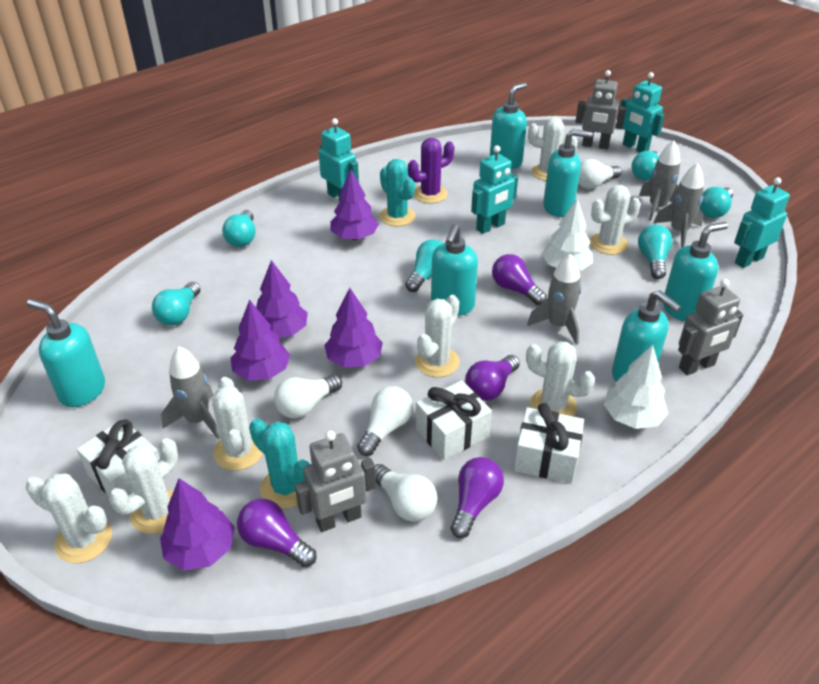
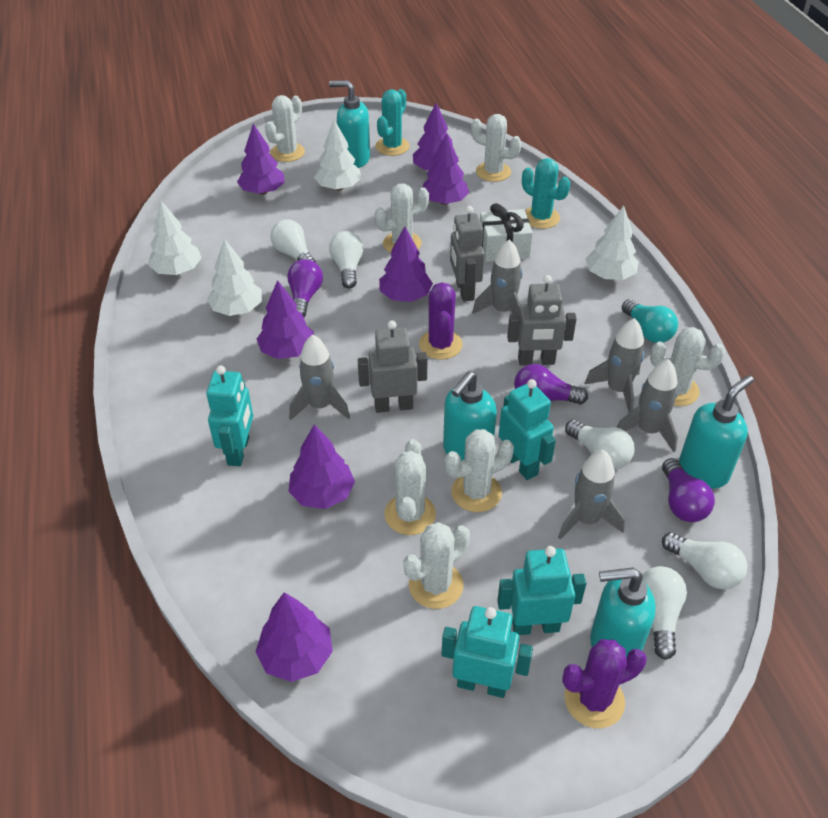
grey rocket: [161,347,221,440] [527,253,581,345] [639,141,680,221] [653,163,704,248] = 4 -> [289,334,350,420] [472,239,522,314] [558,450,625,539] [585,318,645,413] [617,359,678,452] = 5
purple cactus: [408,138,455,204] = 1 -> [419,282,463,360] [562,639,647,728] = 2
purple light bulb: [237,499,316,567] [450,457,504,538] [465,355,520,401] [492,254,547,305] = 4 -> [287,259,323,317] [514,364,588,405] [662,458,715,522] = 3
purple tree: [160,478,235,571] [230,300,290,381] [256,260,308,338] [324,288,383,367] [330,169,379,240] = 5 -> [237,123,285,195] [256,592,333,682] [257,280,314,359] [288,424,355,509] [379,226,433,302] [413,103,458,170] [422,133,469,205] = 7
turquoise light bulb: [152,282,200,326] [222,210,256,247] [405,239,443,292] [631,151,660,181] [638,225,673,279] [699,187,733,218] = 6 -> [622,299,678,343] = 1
turquoise soap dispenser: [27,299,105,407] [431,224,478,316] [490,83,527,169] [543,129,593,217] [612,290,681,382] [663,222,728,322] = 6 -> [329,80,370,168] [443,371,497,460] [590,568,656,657] [679,375,754,489] = 4
white gift: [77,419,160,495] [416,380,492,460] [514,403,584,483] = 3 -> [480,203,533,262] = 1
white light bulb: [274,375,342,418] [357,386,413,456] [375,464,437,522] [578,159,622,189] = 4 -> [270,219,316,263] [329,231,363,289] [565,420,635,470] [642,566,687,660] [662,532,747,589] = 5
white tree: [542,198,593,270] [604,345,668,429] = 2 -> [148,201,202,275] [207,239,262,316] [314,120,361,190] [585,206,639,280] = 4

